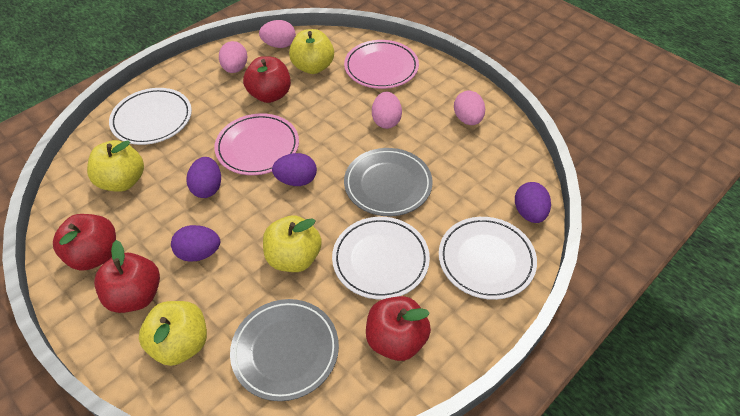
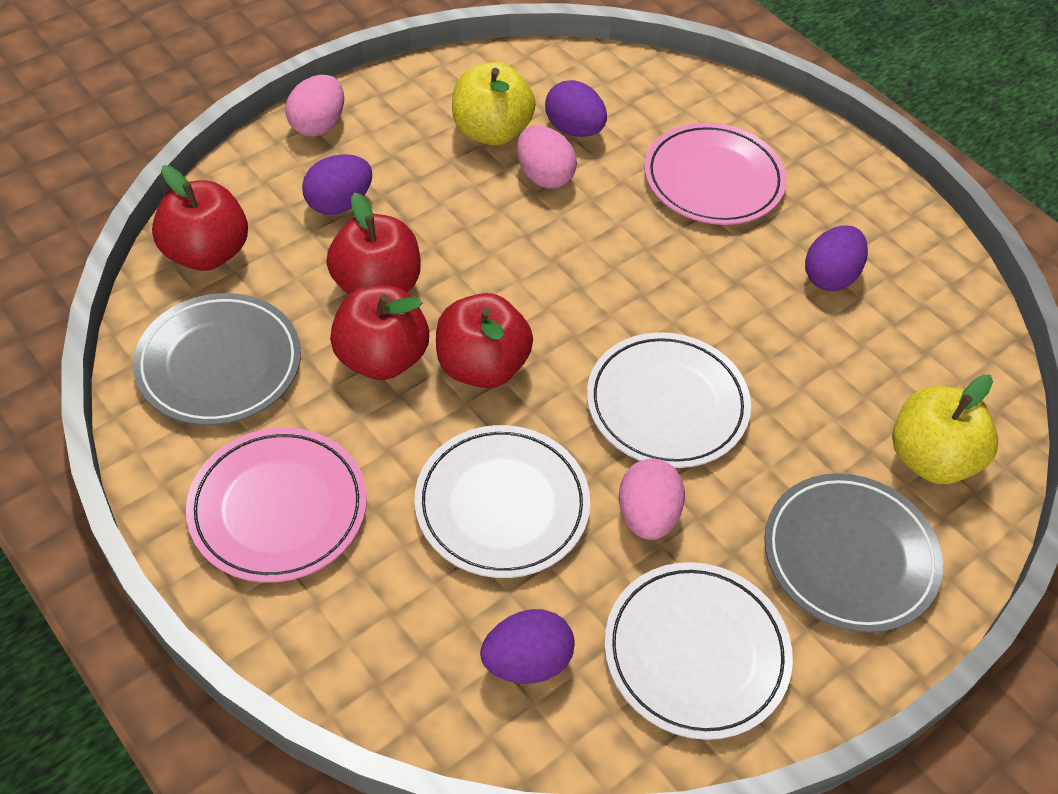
pink egg: [219,41,248,73] [259,20,296,48] [372,92,402,129] [454,91,485,125] = 4 -> [285,75,344,137] [517,126,577,189] [619,458,685,540] = 3
yellow apple: [87,140,144,192] [139,301,207,366] [263,215,322,272] [289,29,334,74] = 4 -> [452,62,536,146] [892,375,998,484] = 2

